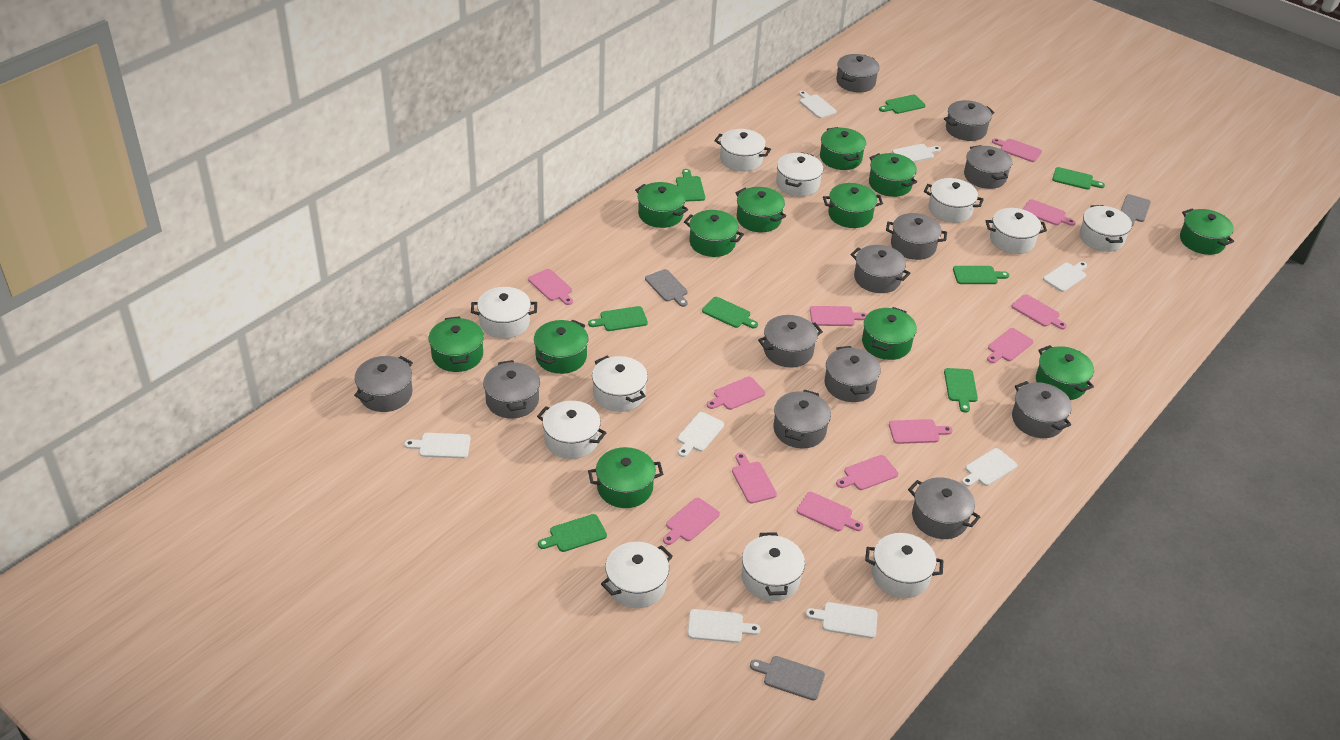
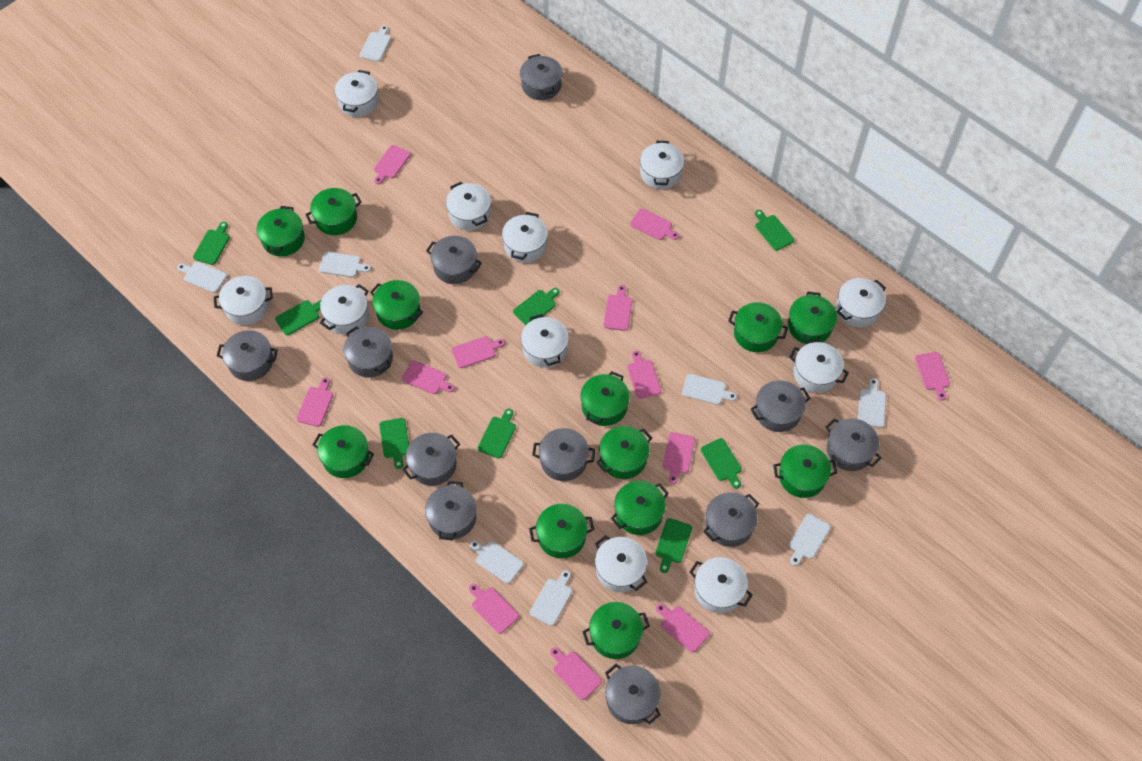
grey cutting board: [645,269,688,307] [750,656,825,701] [1121,194,1151,226] = 3 -> none = 0
grey pot: [354,356,413,412] [483,360,540,419] [758,315,823,368] [774,389,831,449] [825,346,881,402] [836,54,880,93] [850,245,911,293] [886,213,947,260] [908,477,980,539] [944,100,995,141] [964,145,1012,189] [1012,381,1072,438] = 12 -> [217,330,278,381] [344,326,393,378] [402,433,460,486] [425,481,476,541] [426,236,482,284] [520,54,562,100] [532,428,595,481] [605,664,661,724] [703,492,759,547] [751,380,811,432] [826,418,881,471] = 11

